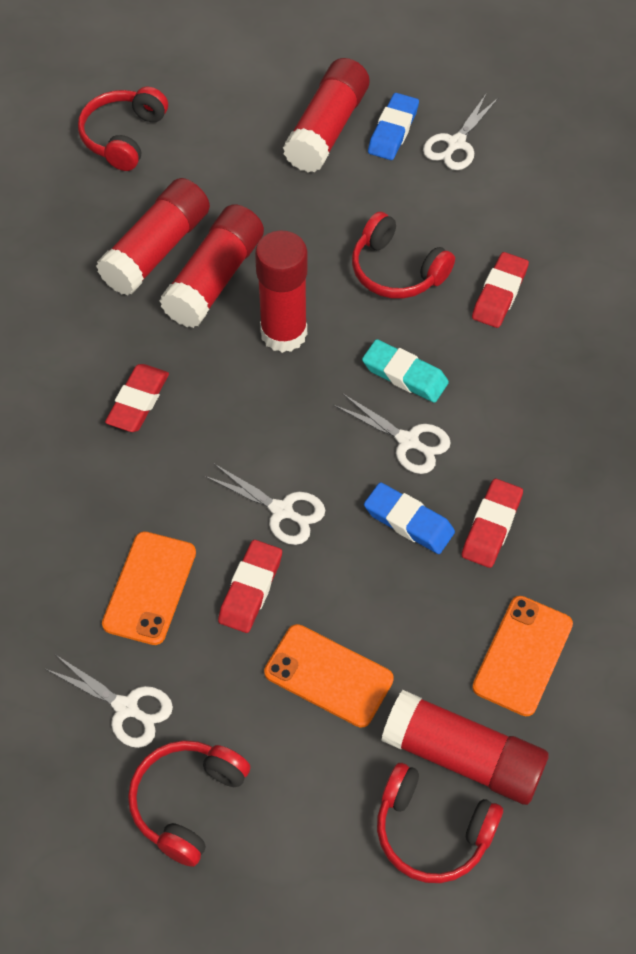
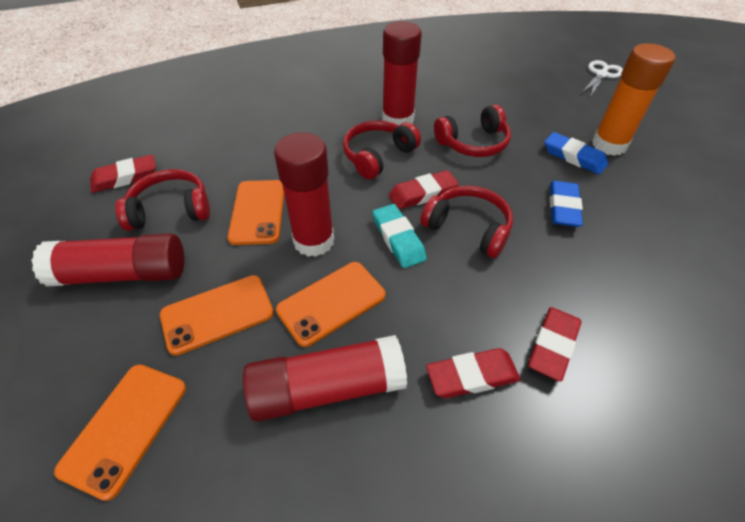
orange glue stick: none = 0 -> [592,43,675,156] = 1
orange phone: [102,531,196,645] [264,624,394,728] [472,596,573,716] = 3 -> [54,364,186,501] [160,275,274,356] [228,180,284,245] [276,262,386,347] = 4
red glue stick: [96,178,210,296] [159,204,264,328] [255,231,308,353] [283,58,369,172] [381,690,549,805] = 5 -> [31,233,184,287] [243,335,407,422] [274,132,334,257] [382,21,422,125] = 4
white scissors: [45,655,173,748] [205,464,325,545] [334,393,451,474] [423,94,499,170] = 4 -> [582,60,623,97] = 1

